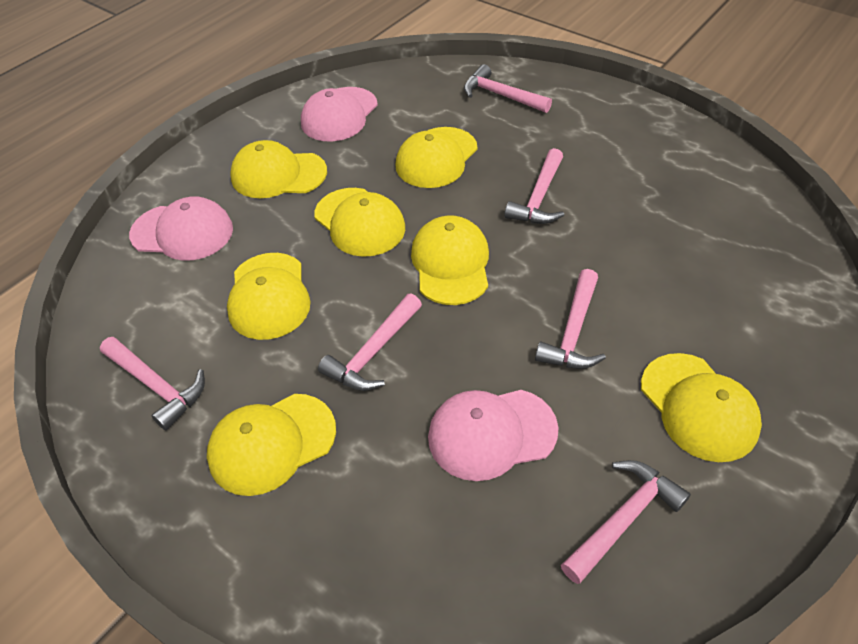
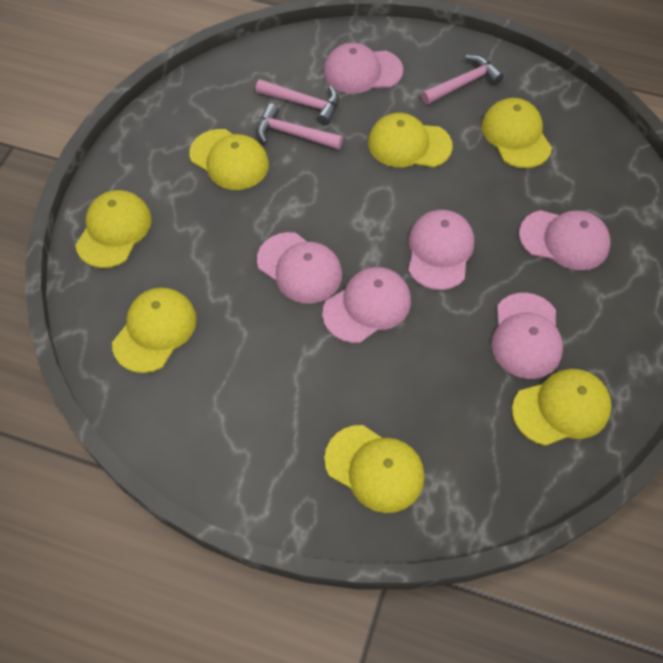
pink cap: [129,196,233,261] [301,87,378,142] [428,390,559,481] = 3 -> [257,232,342,304] [322,267,411,343] [323,42,403,94] [408,210,474,290] [491,293,563,379] [519,210,611,271] = 6
pink hammer: [100,337,205,430] [318,294,422,391] [464,64,552,113] [504,148,564,224] [535,269,606,369] [561,460,691,584] = 6 -> [255,79,339,125] [257,103,343,150] [421,55,504,104] = 3

